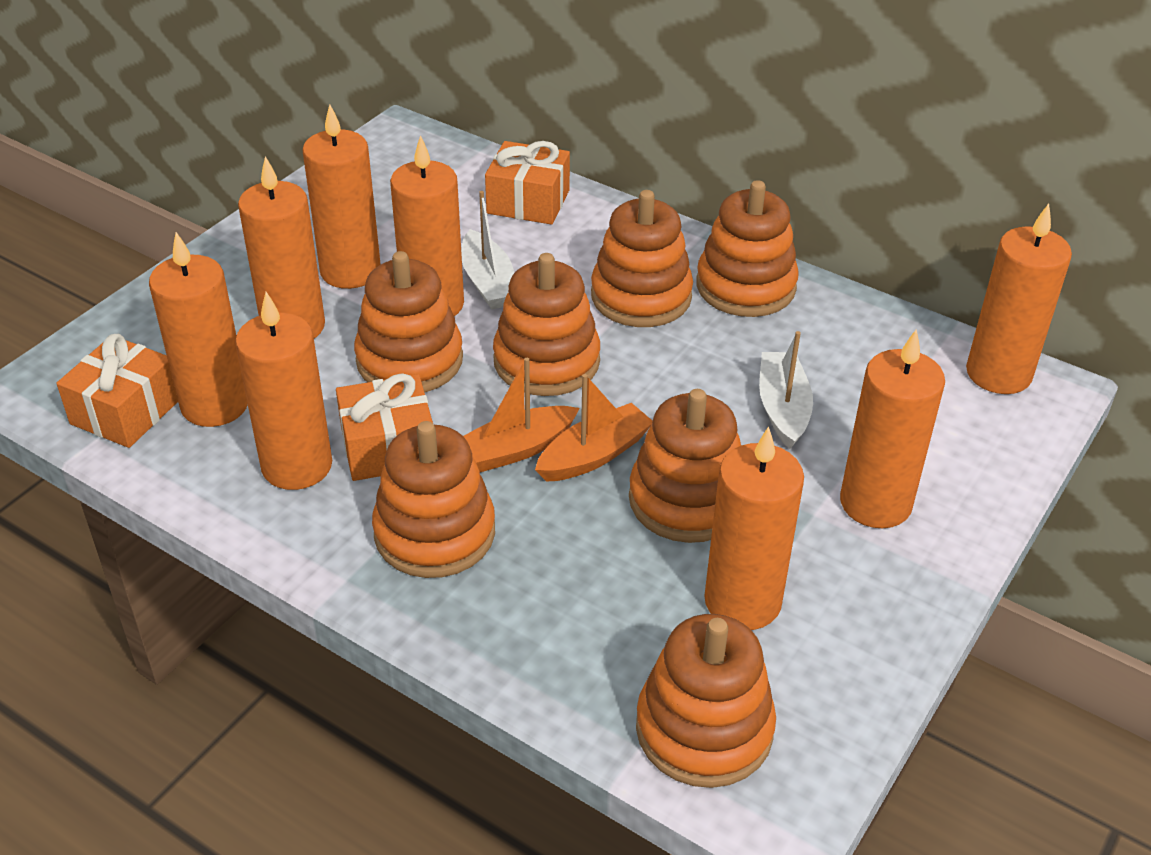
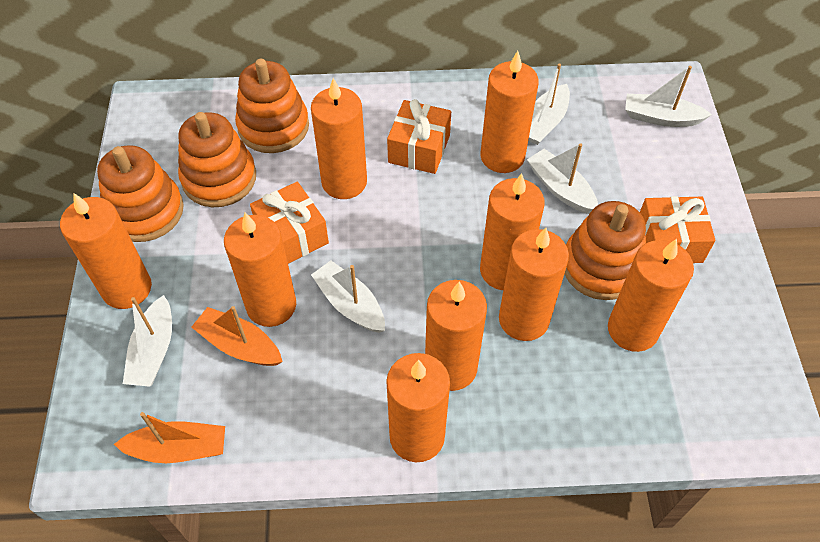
orange candle: [149,232,248,427] [235,292,332,490] [238,156,325,339] [302,105,381,289] [390,135,464,316] [704,426,804,630] [840,329,945,528] [966,204,1072,394] = 8 -> [60,193,152,309] [224,212,296,327] [311,78,367,199] [386,353,450,462] [425,280,487,391] [480,51,539,173] [480,173,545,290] [499,228,569,341] [608,239,694,352] = 9
orange stacking toy: [354,251,463,393] [372,421,495,578] [493,253,600,396] [591,190,693,327] [629,389,741,543] [636,614,776,788] [696,180,799,317] = 7 -> [97,145,184,242] [178,112,256,207] [235,59,309,153] [565,201,646,300] = 4
white boat: [461,191,514,310] [759,331,813,449] = 2 -> [123,295,172,387] [311,260,385,333] [527,143,598,214] [528,63,570,145] [625,66,712,127] = 5

